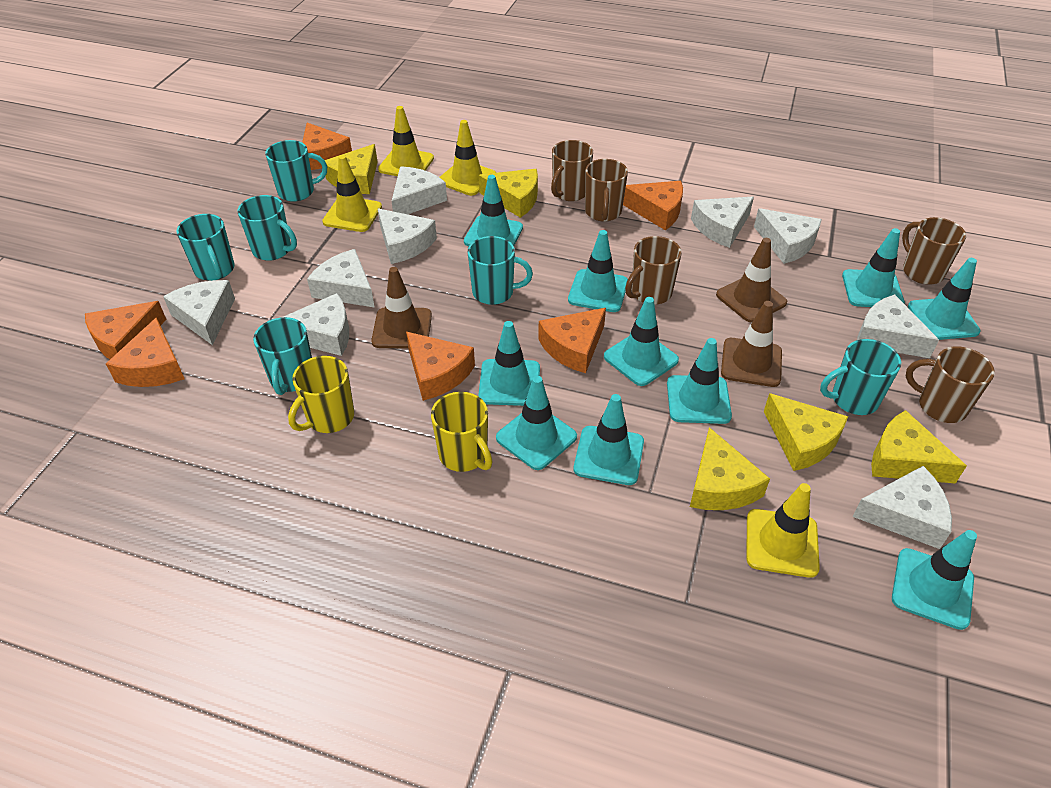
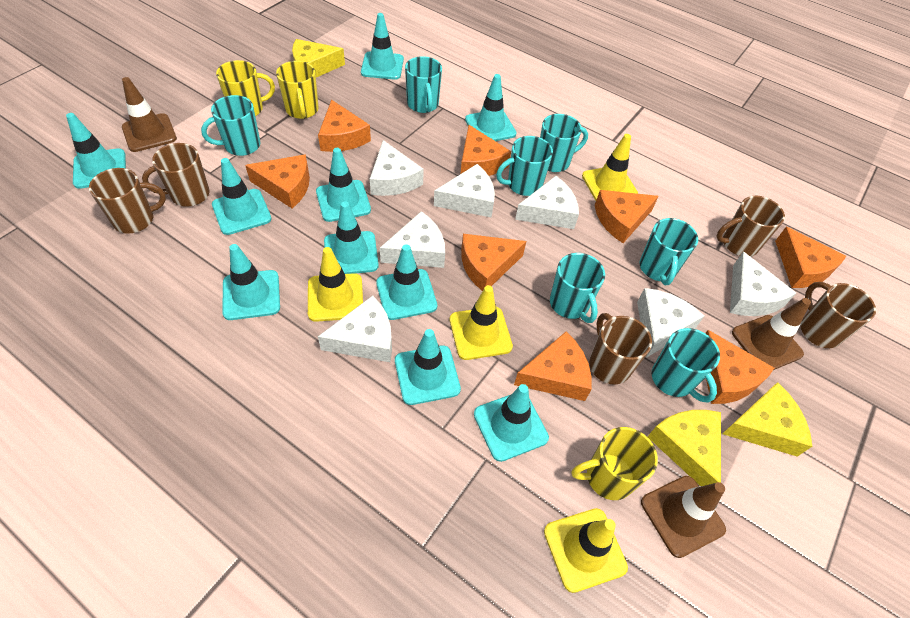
orange cheese: [85,301,166,359] [106,318,185,387] [302,123,352,170] [406,332,475,401] [538,308,606,373] [623,181,683,230] = 6 -> [245,154,310,209] [318,100,371,152] [460,125,511,176] [461,234,526,291] [514,332,592,401] [595,190,659,243] [705,330,774,404] [775,227,846,288] = 8
turquoise mug: [176,214,235,281] [238,195,297,261] [253,317,312,395] [265,140,327,202] [468,236,533,305] [820,339,901,415] = 6 -> [201,95,260,156] [405,56,442,113] [496,136,553,196] [540,114,588,172] [550,253,605,323] [640,218,698,285] [652,328,720,403] = 7
white cheese: [163,280,235,345] [281,293,349,356] [307,249,375,308] [378,209,437,264] [392,166,447,214] [691,197,754,248] [754,208,822,264] [852,466,952,549] [857,294,939,358] = 9 -> [318,296,392,362] [370,140,424,196] [380,211,445,268] [434,164,495,218] [515,176,579,229] [637,288,704,358] [730,251,796,316] = 7
yellow cheese: [325,144,377,194] [479,169,538,218] [690,427,770,510] [764,393,848,471] [871,410,967,484] = 5 -> [292,39,345,77] [648,410,721,486] [722,382,812,457] = 3
yellow mug: [288,356,354,433] [431,392,493,472] = 2 -> [216,60,275,116] [276,61,319,119] [571,427,658,500] = 3

